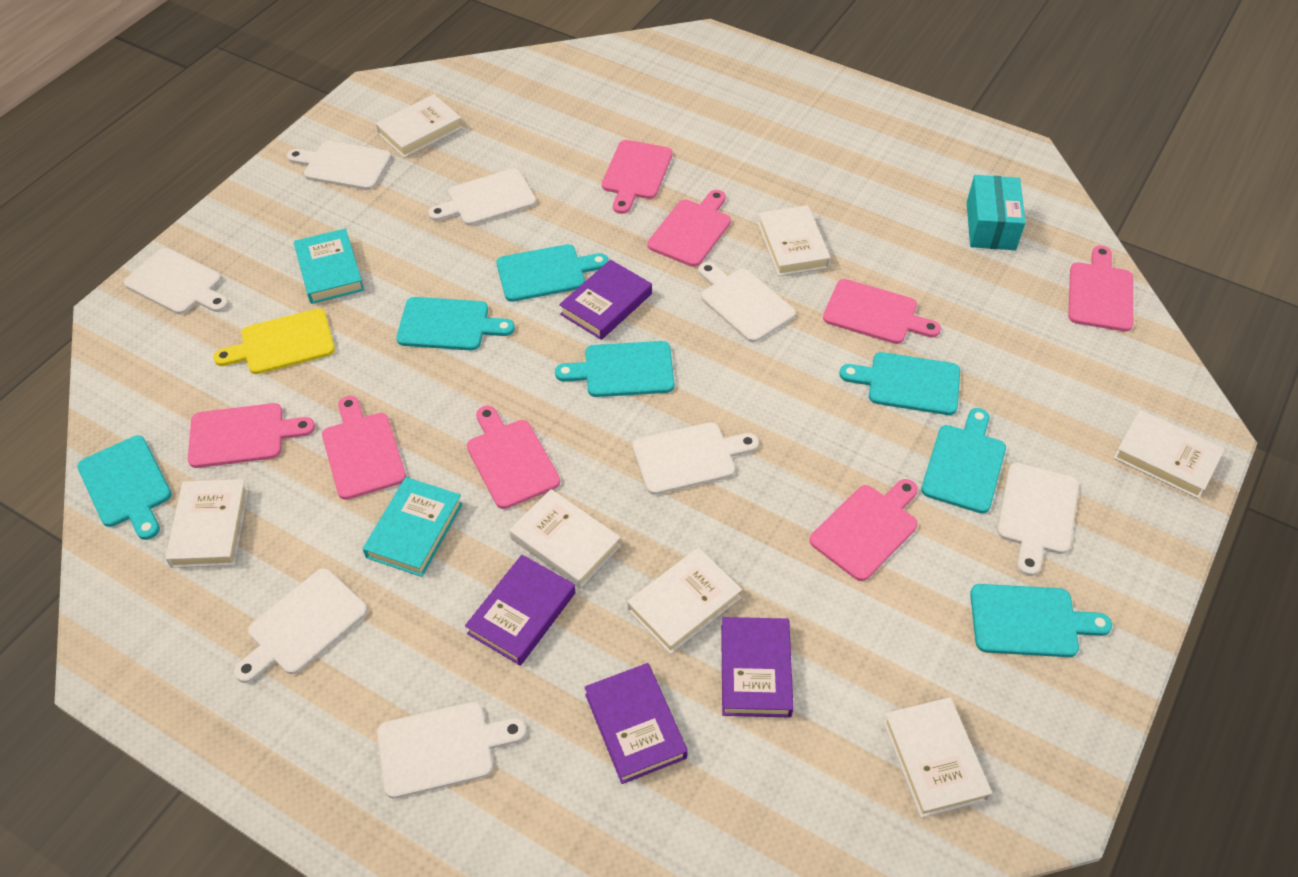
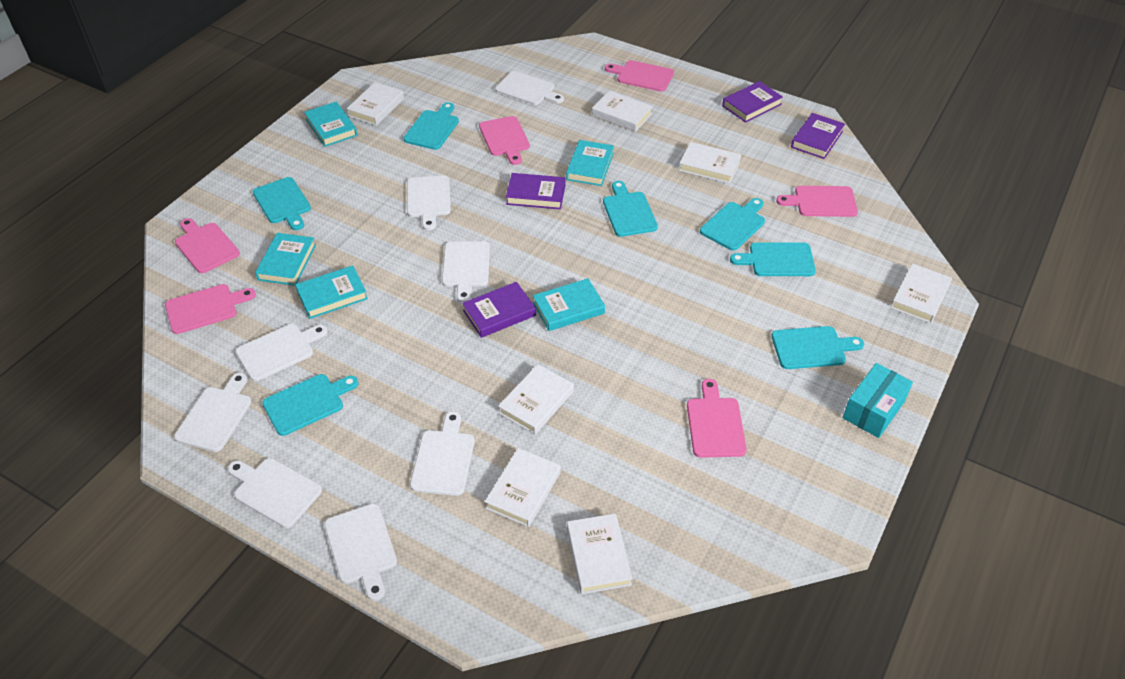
pink cutting board: [188,403,315,468] [322,396,406,500] [467,406,560,509] [602,140,673,214] [647,190,731,267] [810,479,918,581] [823,279,941,344] [1068,246,1133,332] = 8 -> [165,284,256,334] [175,218,240,273] [479,116,530,165] [605,60,674,92] [687,379,747,458] [776,186,858,217] = 6
turquoise book: [294,229,364,304] [363,477,463,577] = 2 -> [255,233,316,286] [295,265,368,319] [304,102,357,147] [533,278,605,331] [566,140,614,186] = 5
yellow cutting board: [213,309,335,374] = 1 -> none = 0

